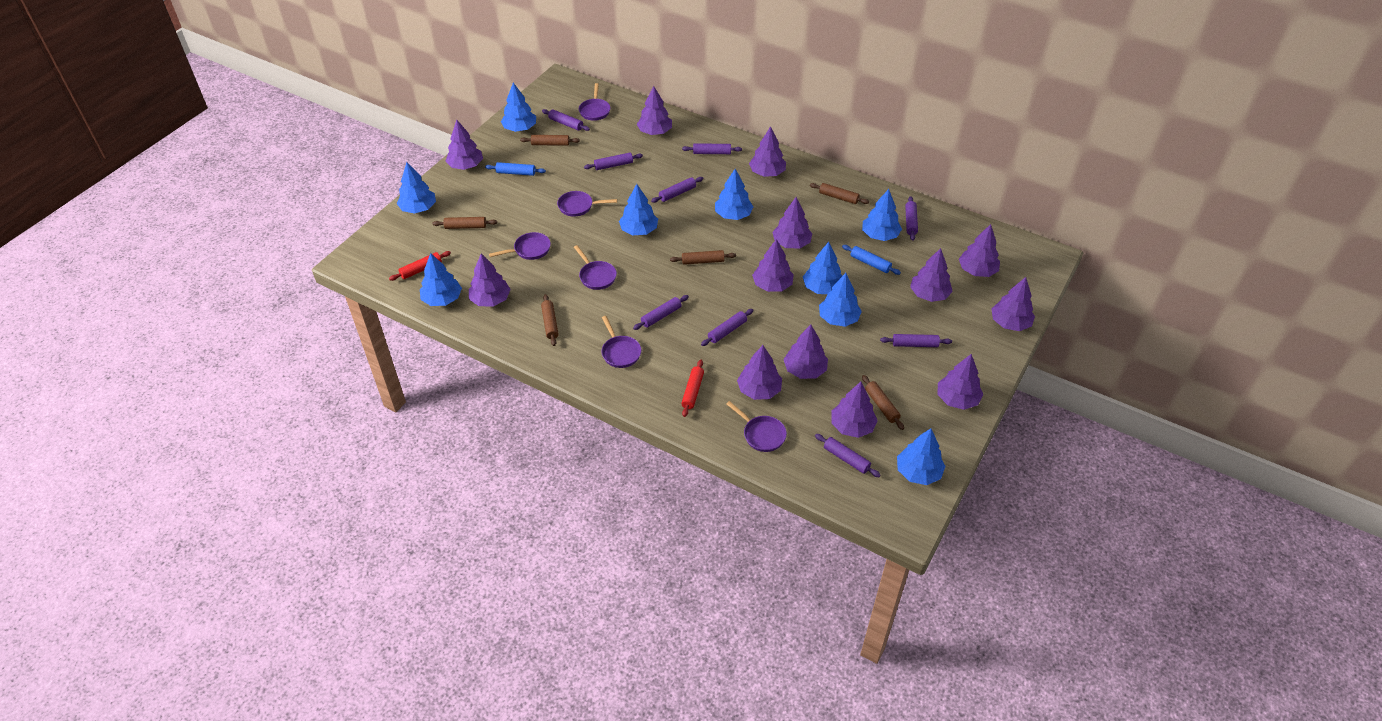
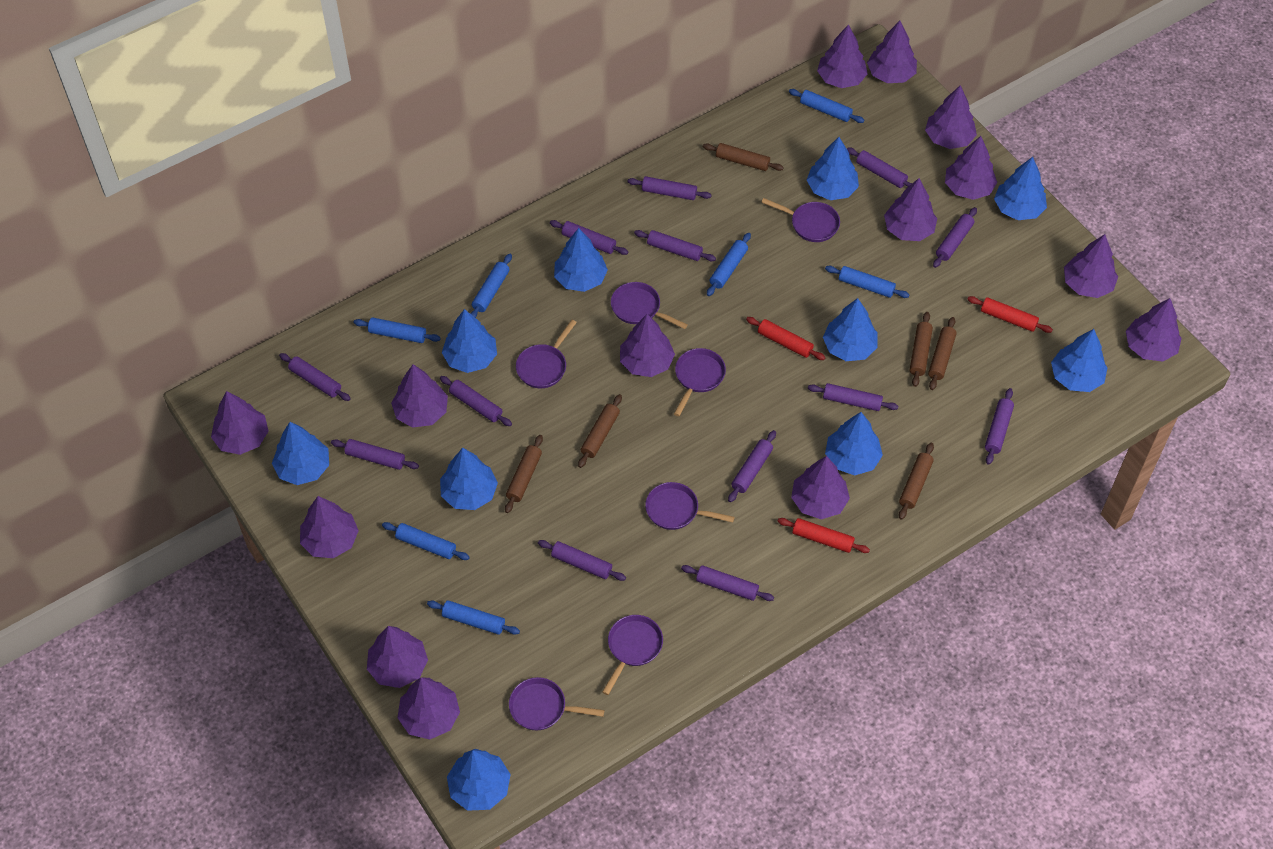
blue rolling pin: [485,162,546,176] [842,245,901,275] = 2 -> [354,317,441,343] [382,522,470,560] [427,600,520,635] [470,253,512,318] [707,233,751,296] [789,89,864,123] [825,266,909,298] = 7
blue tree: [397,162,436,214] [420,253,462,306] [501,83,536,132] [619,184,658,235] [715,169,753,220] [803,242,842,294] [819,273,862,327] [862,189,902,241] [897,428,946,485] = 9 -> [272,422,329,485] [440,448,498,510] [442,309,497,373] [447,749,511,811] [554,228,608,292] [807,137,859,200] [823,298,878,361] [825,412,883,475] [994,157,1047,220] [1051,329,1108,392] = 10
purple pan: [489,232,551,260] [557,191,617,217] [574,245,617,290] [579,83,611,121] [601,316,641,368] [726,401,787,452] = 6 -> [509,677,604,730] [516,320,577,388] [602,615,663,695] [611,282,688,329] [645,482,735,530] [674,348,726,416] [761,198,840,242] = 7
purple rolling pin: [542,109,590,131] [584,153,643,170] [633,295,689,330] [651,177,703,203] [682,143,742,154] [701,309,753,346] [815,434,881,477] [880,334,952,347] [905,196,918,241] = 9 -> [279,353,351,401] [331,439,419,470] [440,376,512,426] [538,540,626,581] [550,220,628,255] [627,176,712,200] [634,230,716,261] [681,565,774,601] [728,430,776,502] [808,383,898,411] [847,147,912,188] [933,207,977,268] [985,388,1014,465] = 13
purple tree: [446,119,483,170] [469,254,511,306] [637,86,672,135] [737,345,782,400] [749,126,786,177] [752,239,794,292] [772,197,812,249] [783,324,828,379] [831,382,878,438] [910,248,953,302] [938,354,983,410] [959,224,1000,277] [991,277,1035,331] = 13 -> [211,391,268,455] [300,496,359,558] [367,626,428,688] [391,364,448,428] [397,677,460,740] [620,314,675,377] [791,456,850,519] [817,24,868,88] [867,21,917,83] [884,178,937,241] [925,85,977,149] [945,136,997,200] [1064,234,1118,298] [1126,298,1182,362] = 14
red rolling pin: [389,251,451,281] [681,360,704,417] = 2 -> [746,317,826,360] [777,518,870,553] [967,296,1053,333] = 3

